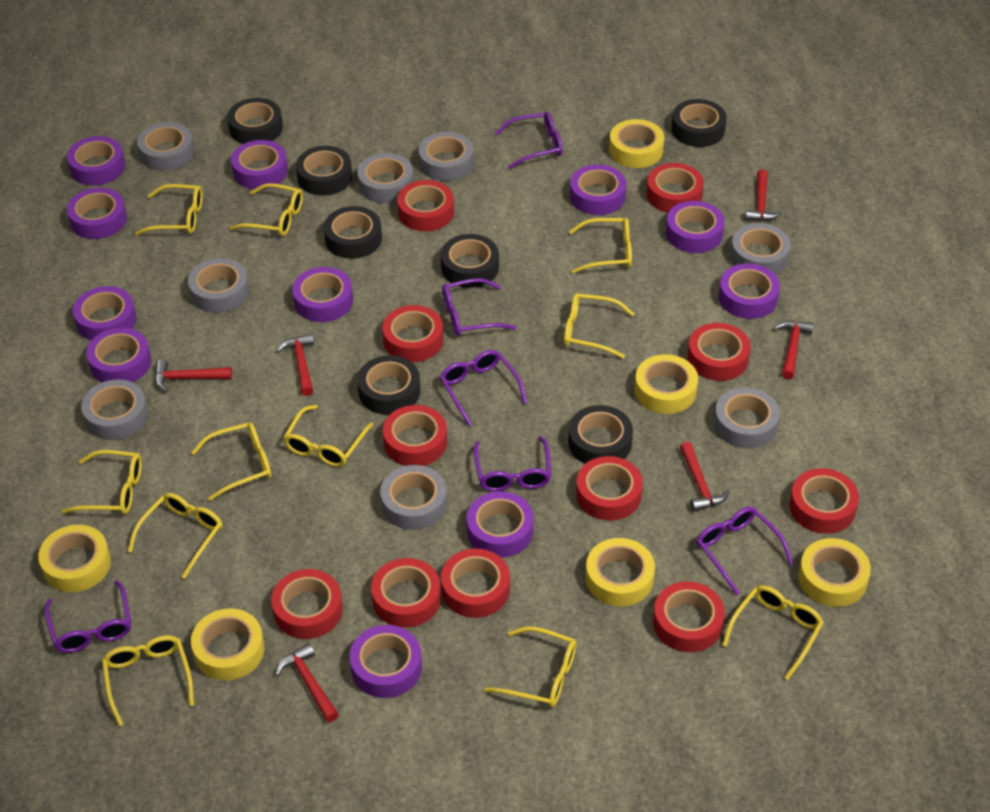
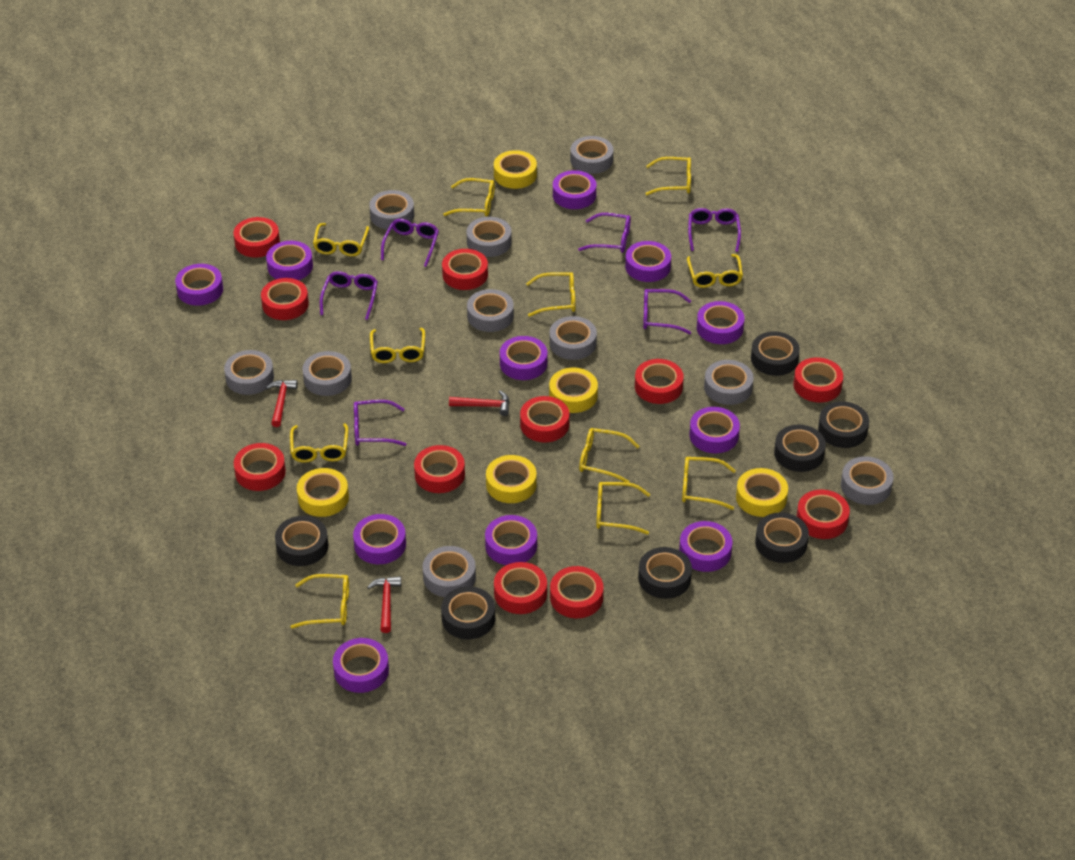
grey tape: [81,379,148,440] [137,122,194,171] [188,258,249,313] [357,153,414,203] [380,465,447,530] [419,132,474,181] [714,387,780,448] [731,223,791,274] = 8 -> [224,350,274,395] [302,351,352,396] [369,190,414,230] [423,546,476,597] [466,217,512,257] [467,289,514,332] [549,316,597,360] [570,136,613,174] [704,360,754,405] [841,456,893,505] = 10
red hammer: [155,360,232,392] [275,643,339,722] [276,333,314,396] [680,442,729,511] [745,170,782,221] [774,320,814,380] = 6 -> [266,380,298,427] [367,576,401,633] [449,391,509,416] = 3
yellow tape: [38,525,111,592] [191,608,265,681] [586,538,655,607] [609,119,665,168] [635,354,698,414] [799,538,871,607] = 6 -> [297,468,349,517] [486,455,537,503] [494,150,537,189] [549,368,598,413] [736,468,788,517] = 5

